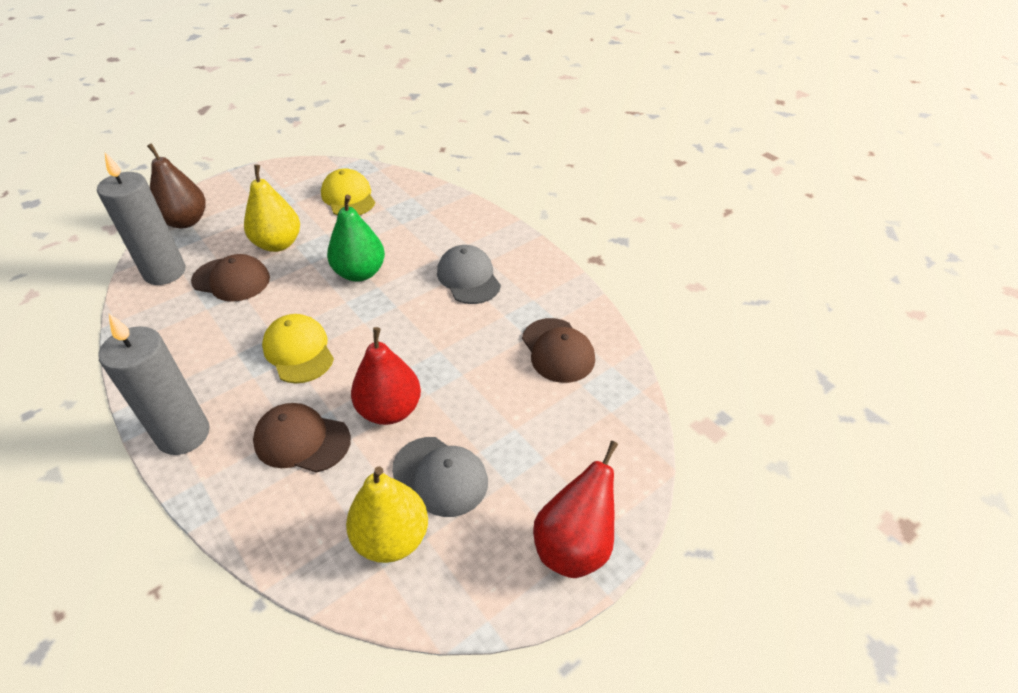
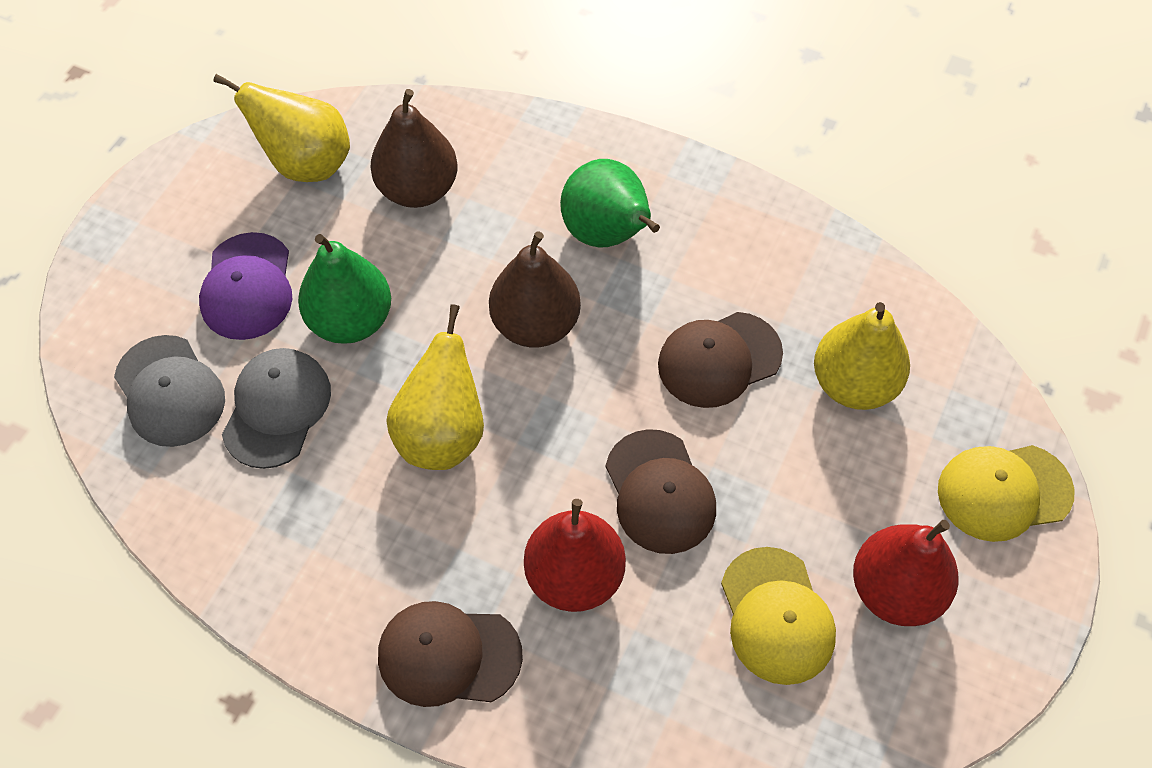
brown pear: [147,143,206,229] = 1 -> [370,89,458,208] [489,231,581,347] = 2
green pear: [327,195,385,282] = 1 -> [298,234,391,344] [560,159,660,248] = 2
grey candle: [97,152,186,285] [98,314,210,455] = 2 -> none = 0
purple cap: none = 0 -> [199,232,292,340] = 1
yellow pear: [244,165,300,252] [346,466,428,563] = 2 -> [213,74,350,182] [386,304,484,470] [814,302,910,410] = 3

